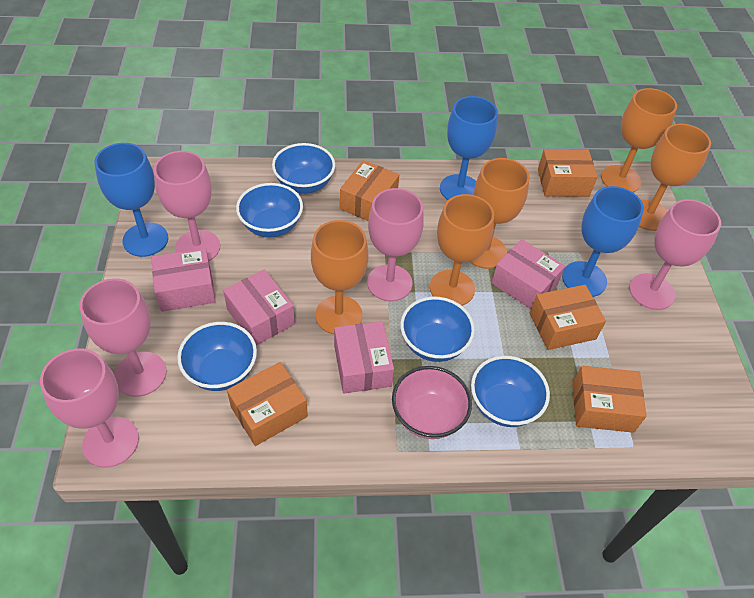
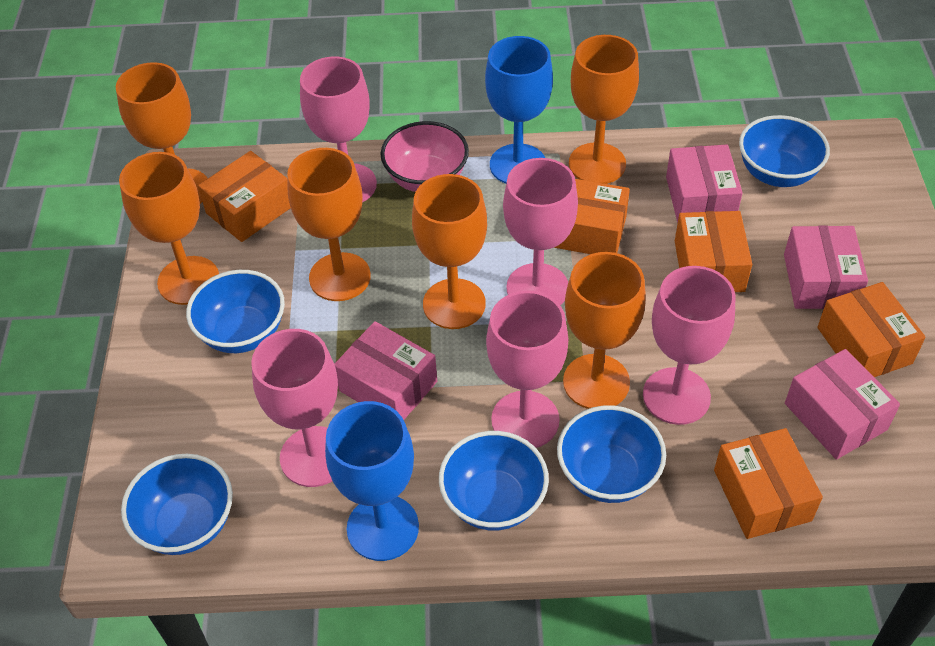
blue goblet: [94,143,168,257] [440,96,498,200] [562,186,644,297] = 3 -> [325,401,419,561] [485,36,553,184] = 2
orange goblet: [311,220,368,334] [430,194,494,306] [470,158,530,269] [601,88,677,193] [639,124,711,231] = 5 -> [116,62,208,204] [119,152,219,305] [287,148,371,301] [412,174,487,329] [563,252,646,409] [569,35,639,184] = 6

